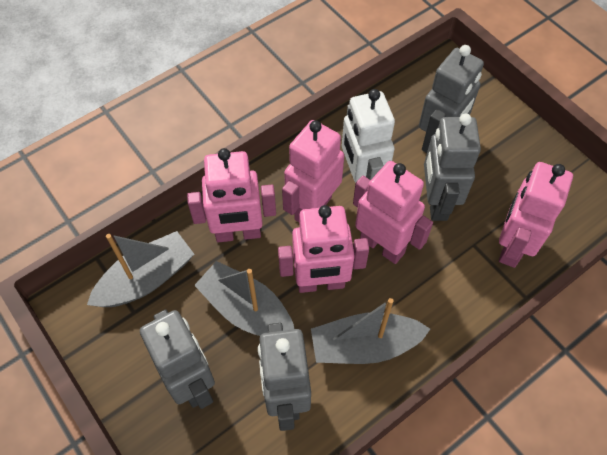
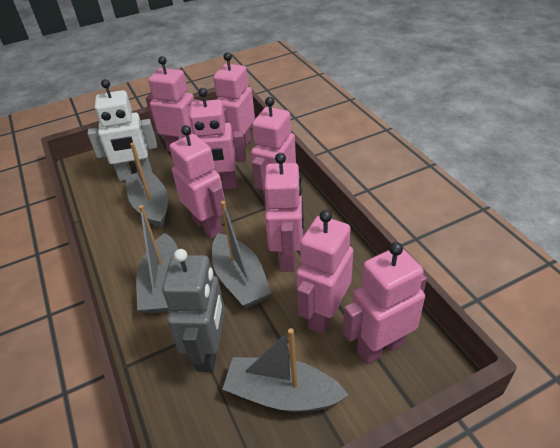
grey boat: [87,231,194,307] [194,261,295,336] [311,298,430,364] = 3 -> [125,142,168,229] [136,205,178,314] [212,201,271,308] [223,328,348,412] = 4
grey robot: [140,309,215,409] [258,323,311,431] [419,45,484,153] [424,113,481,221] = 4 -> [162,249,225,372] = 1
pink robot: [187,148,276,242] [278,205,369,293] [282,120,344,223] [353,161,433,264] [499,162,573,268] = 5 -> [146,56,201,152] [169,125,225,239] [178,88,246,190] [213,52,255,146] [251,97,296,207] [264,153,304,272] [296,210,353,335] [343,242,427,364] = 8

